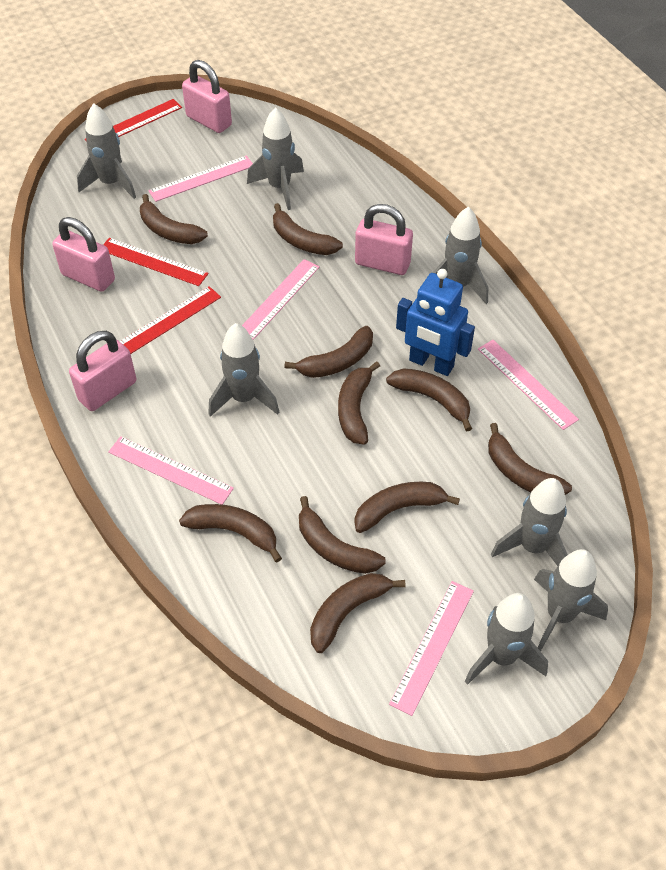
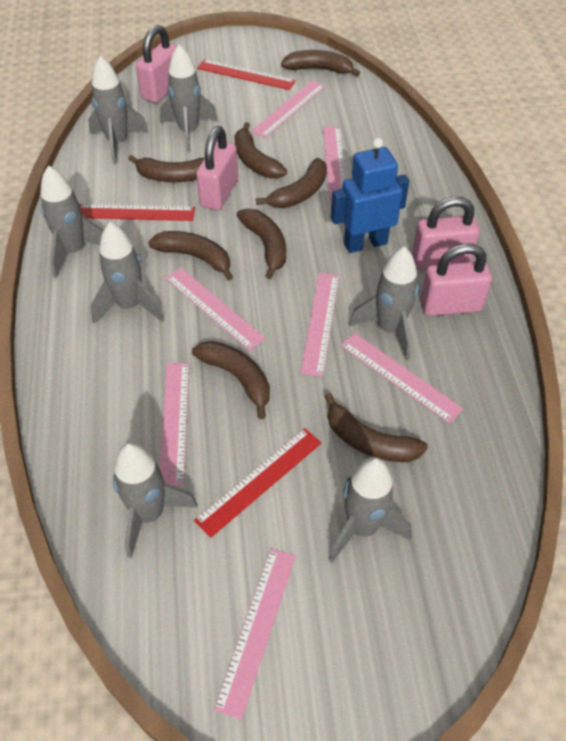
brown banana: [140,194,208,244] [179,504,282,562] [273,203,343,255] [284,326,373,378] [299,496,386,574] [310,573,406,653] [338,361,380,445] [354,482,460,533] [386,368,472,431] [488,423,572,495] = 10 -> [128,155,204,182] [148,231,233,281] [192,341,270,419] [235,122,287,178] [236,209,286,279] [256,158,327,208] [281,50,360,76] [324,393,428,462] = 8
pink ruler: [108,436,234,505] [148,156,253,202] [242,259,320,340] [389,581,474,716] [478,340,579,430] = 5 -> [160,363,189,486] [165,268,266,351] [214,548,296,720] [251,80,326,138] [301,273,339,376] [323,127,346,200] [340,333,463,424] = 7

